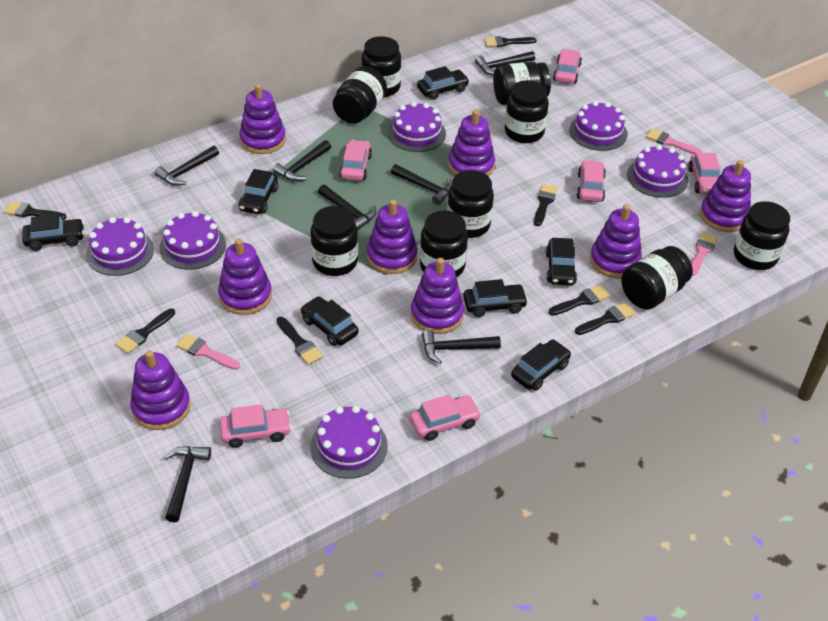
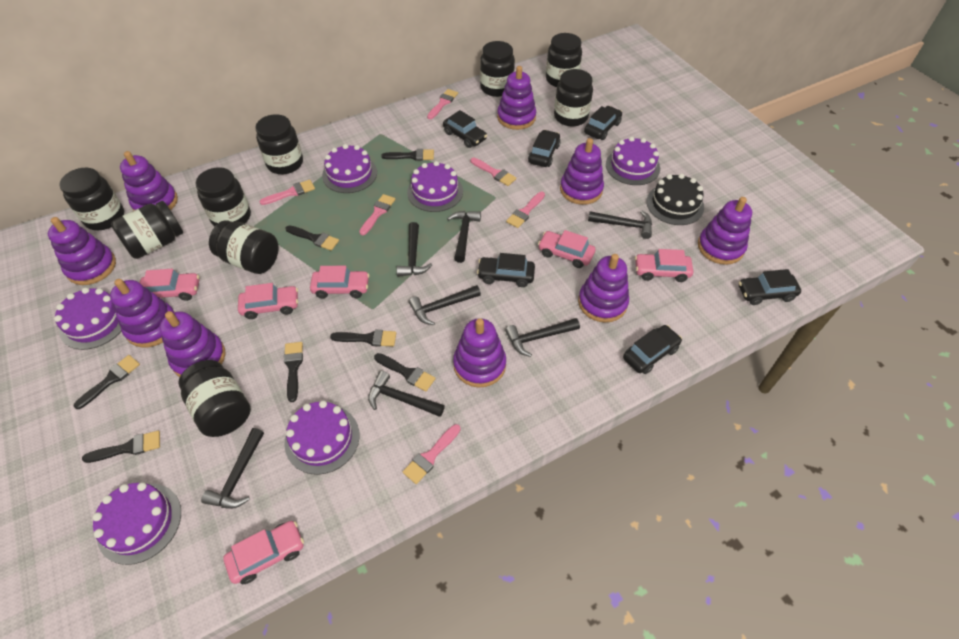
black cake: none = 0 -> [646,173,704,225] = 1
black car: [22,214,84,251] [239,169,278,214] [301,296,359,346] [417,66,469,100] [463,279,528,317] [511,340,571,391] [546,238,577,285] = 7 -> [443,110,487,148] [477,253,535,287] [528,130,560,167] [584,106,622,140] [623,325,682,374] [739,269,801,305] = 6
pink brush: [176,334,240,370] [646,129,702,154] [691,232,718,276] = 3 -> [259,180,315,205] [359,194,395,235] [403,424,461,484] [427,89,458,119] [471,158,517,186] [506,192,545,228] = 6
purple stacking toy: [130,350,191,430] [218,239,272,315] [239,84,286,154] [367,200,418,274] [411,258,464,334] [448,110,495,176] [590,204,642,278] [700,160,751,232] = 8 -> [48,217,116,285] [110,279,175,348] [120,151,178,211] [159,311,225,377] [453,318,506,387] [497,66,536,130] [560,138,604,205] [578,254,629,323] [698,197,752,265] = 9

